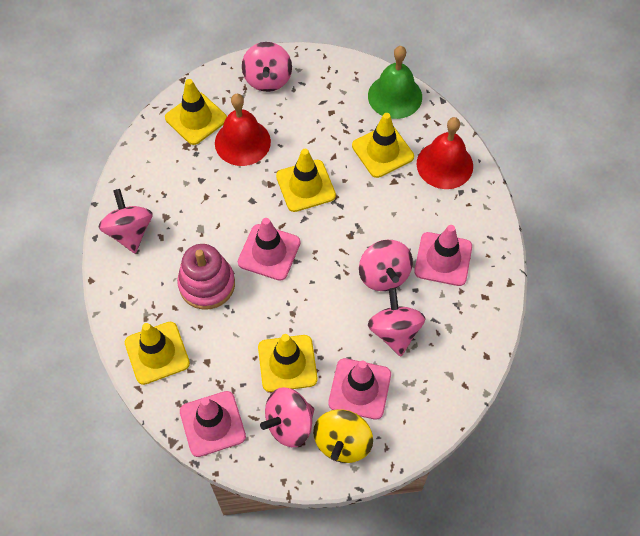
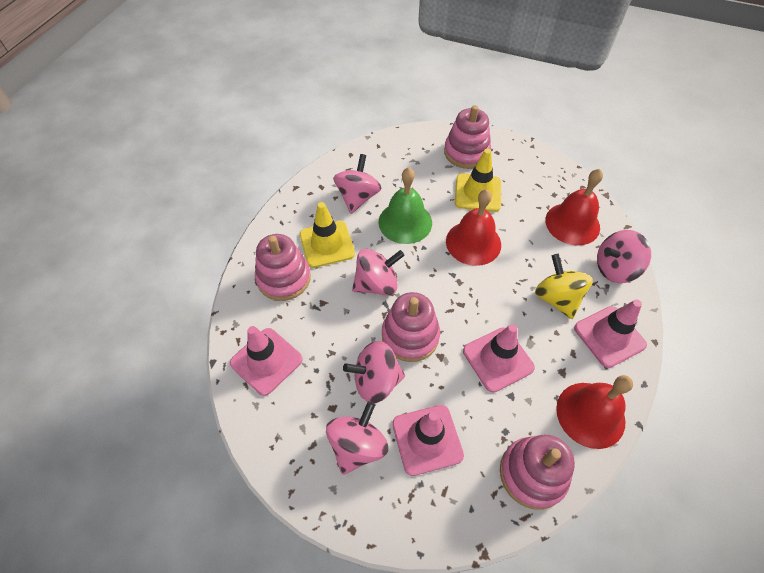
pink stacking toy: [177,244,235,310] = 1 -> [255,234,311,301] [382,292,440,362] [444,105,491,169] [500,435,575,510] = 4
red bell: [215,94,271,166] [416,117,473,189] = 2 -> [446,189,501,266] [545,169,603,245] [556,375,633,449] = 3
yellow traffic cone: [125,322,190,385] [165,79,227,145] [258,334,317,392] [276,149,336,212] [352,113,414,178] = 5 -> [300,202,355,268] [455,149,501,212] = 2

